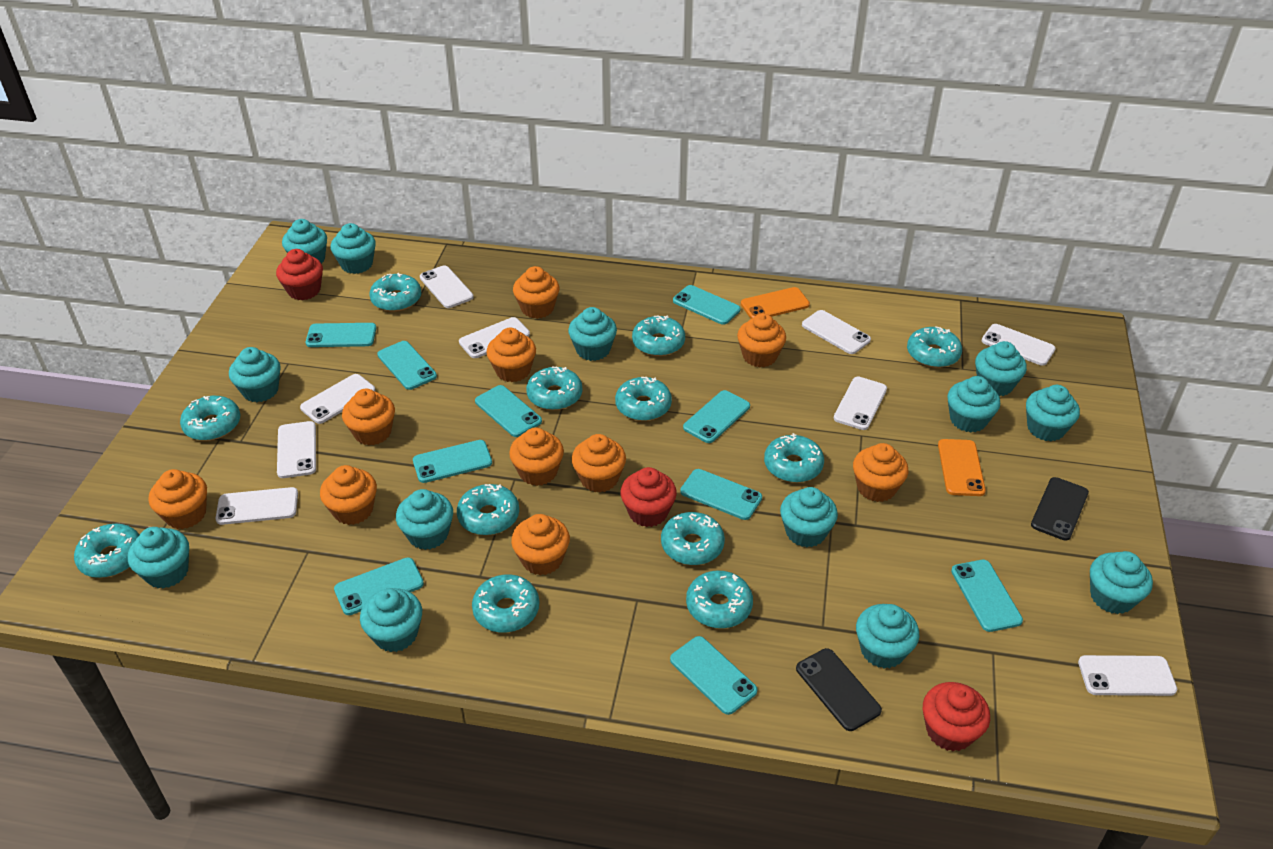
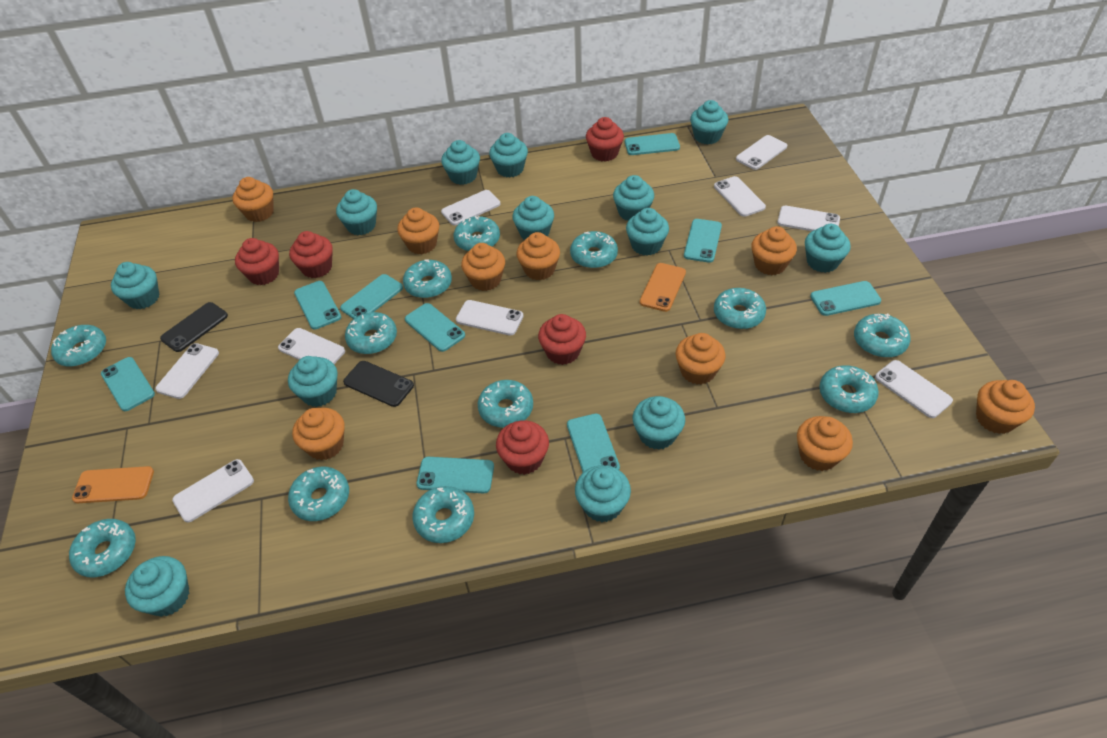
orange cupcake: [149,469,207,529] [320,465,377,525] [342,389,395,446] [487,328,536,382] [509,428,564,486] [511,514,570,575] [513,266,559,319] [571,434,626,492] [737,313,786,367] [853,443,909,502] = 10 -> [232,177,274,222] [292,408,345,460] [397,207,439,254] [461,243,505,291] [517,232,560,280] [676,333,725,385] [752,226,797,275] [797,416,853,471] [976,380,1035,434] = 9
red cupcake: [276,249,323,300] [621,467,677,527] [923,682,990,752] = 3 -> [235,238,279,285] [289,231,333,278] [496,420,549,475] [538,314,586,365] [586,117,624,162] = 5
turquoise phone: [306,323,376,347] [334,557,424,615] [377,341,437,390] [413,440,492,483] [475,385,542,437] [670,636,758,715] [673,285,741,325] [680,469,762,520] [683,390,750,443] [951,560,1023,632] = 10 -> [101,357,155,411] [294,281,341,330] [340,274,403,319] [405,303,465,352] [417,457,494,493] [567,414,620,472] [625,133,680,155] [684,219,722,263] [810,281,881,316] = 9

